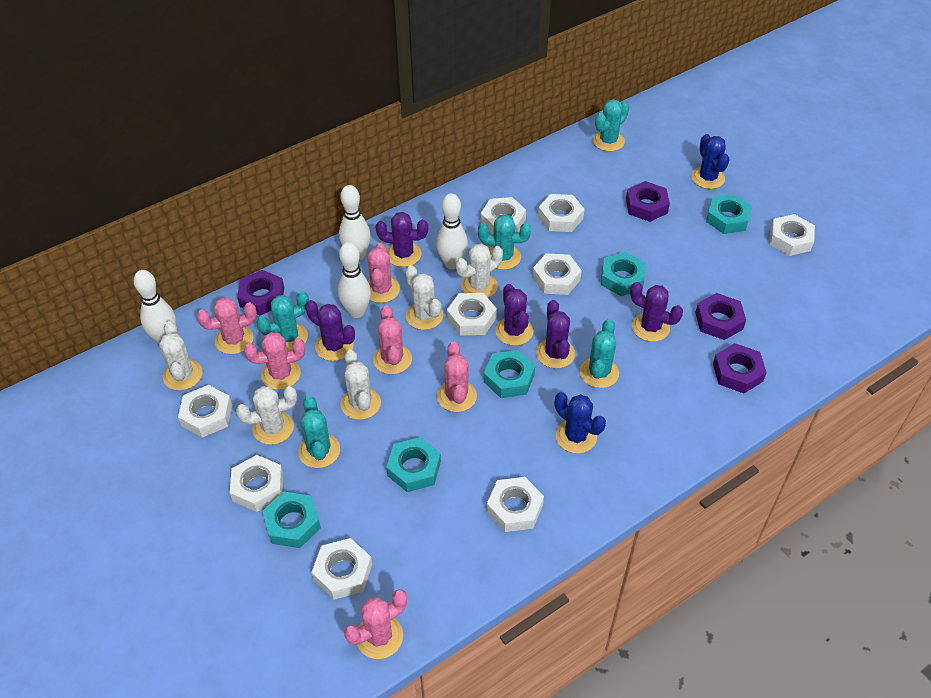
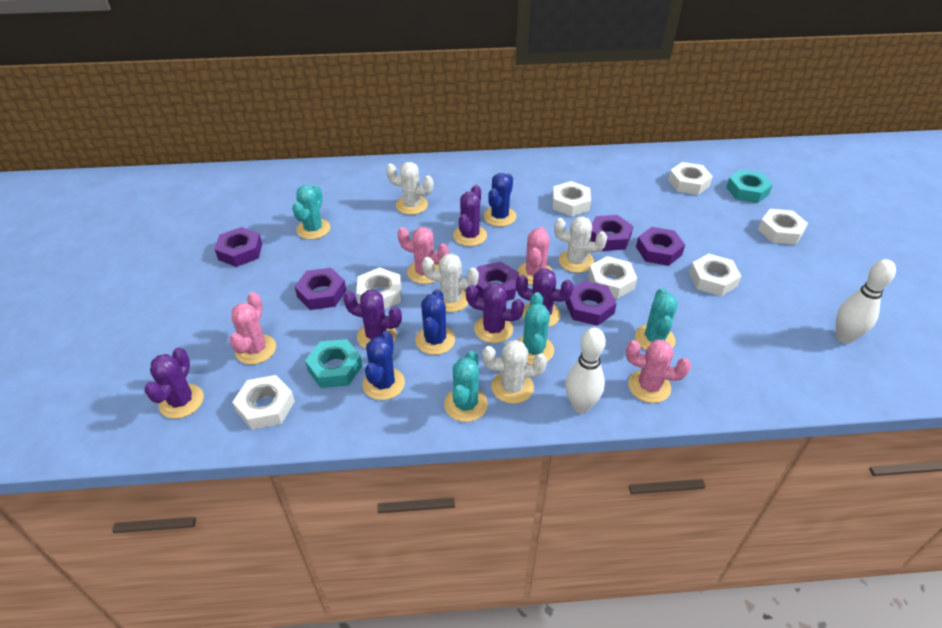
blue cactus: [555,392,606,454] [691,134,729,189] = 2 -> [362,331,405,400] [415,289,455,355] [484,173,516,227] = 3
pink cactus: [197,297,257,354] [244,332,305,390] [344,589,407,659] [367,242,400,303] [373,305,412,374] [437,342,477,412] = 6 -> [230,292,276,364] [397,227,449,284] [518,227,553,285] [626,339,691,403] = 4
purple nut: [237,270,284,315] [626,181,670,222] [695,293,746,340] [713,343,767,393] = 4 -> [215,227,262,267] [294,268,346,310] [476,262,519,301] [565,281,617,326] [590,215,633,251] [636,227,685,266] = 6
turquoise cactus: [257,291,309,351] [298,396,340,468] [478,214,531,270] [580,319,619,388] [593,99,629,152] = 5 -> [292,185,330,240] [444,351,488,422] [518,292,554,364] [635,288,678,350] = 4
turquoise nut: [262,491,321,548] [386,437,441,492] [484,350,535,398] [601,252,646,296] [706,194,752,234] = 5 -> [305,339,362,388] [726,170,773,203] = 2
white bowling pin: [134,270,176,344] [338,242,371,318] [339,185,371,261] [436,193,468,269] = 4 -> [565,328,606,413] [836,259,896,344] = 2
white cactus: [159,321,203,391] [236,386,297,445] [341,350,381,420] [405,265,443,330] [456,244,503,298] = 5 -> [386,162,433,215] [422,253,479,312] [482,340,547,404] [554,216,607,273] = 4
white nut: [178,385,232,438] [230,455,283,512] [312,538,372,600] [447,293,497,336] [481,197,526,235] [487,477,544,532] [532,253,582,295] [538,194,584,232] [769,214,815,256] = 9 -> [232,375,295,430] [356,267,401,309] [552,181,591,216] [588,256,637,299] [668,162,713,195] [689,254,741,296] [758,209,808,245] = 7

